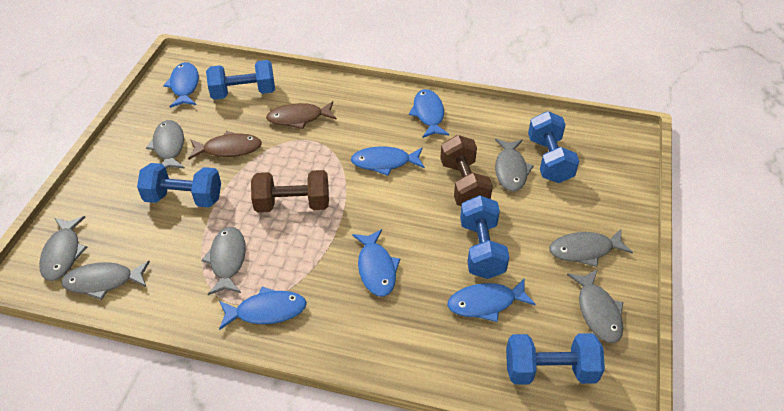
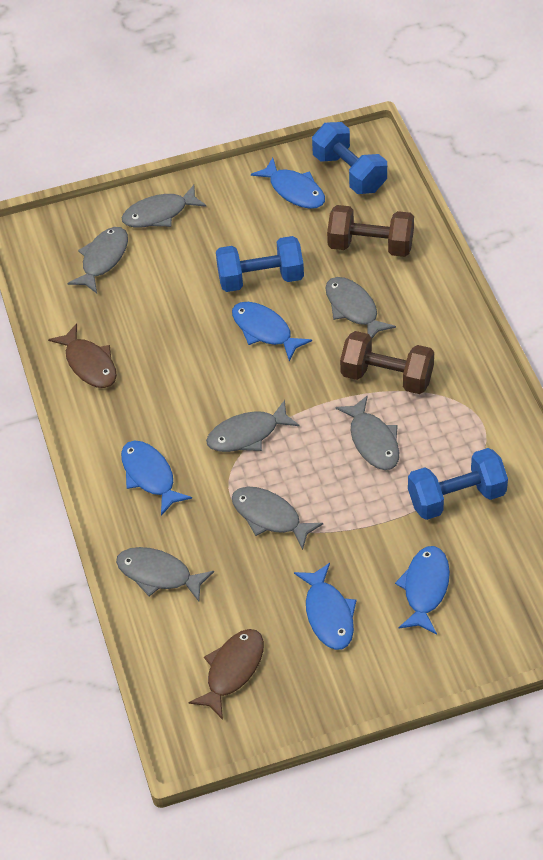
blue dumbbell: [137,163,221,207] [206,60,275,100] [460,195,509,279] [506,333,605,385] [528,111,579,183] = 5 -> [216,236,304,292] [312,122,387,194] [408,448,508,520] = 3
blue fish: [163,62,199,108] [219,287,307,330] [351,146,425,176] [352,229,401,297] [409,89,449,138] [448,278,536,322] = 6 -> [121,440,192,516] [232,302,312,361] [251,158,325,209] [294,563,357,650] [395,546,450,635] = 5

